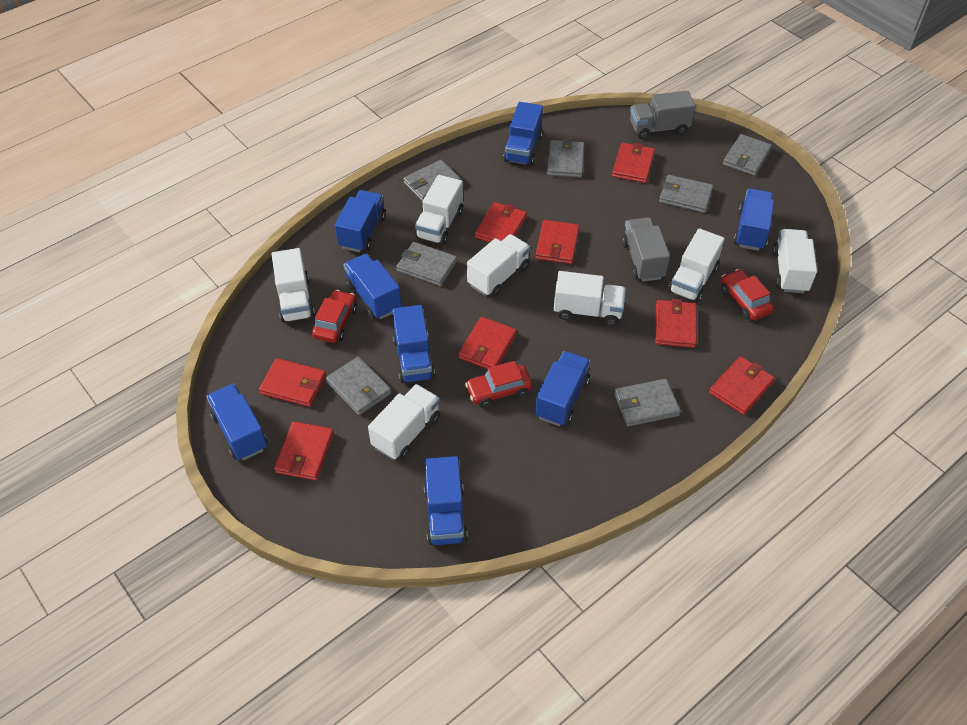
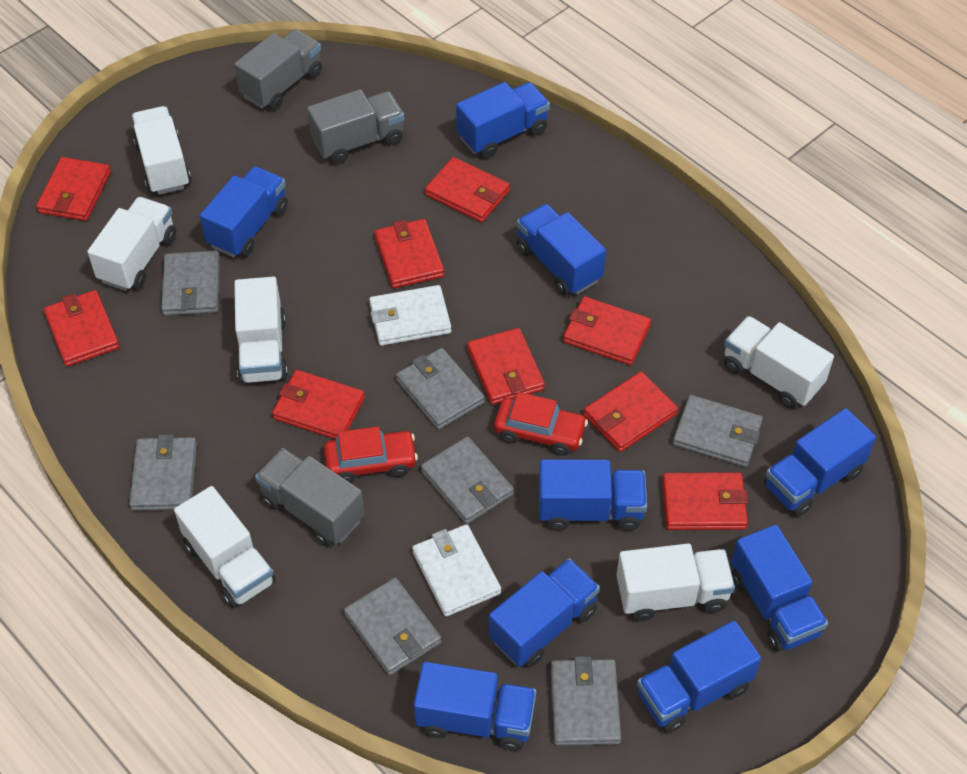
blue truck: [207,384,268,460] [335,190,386,252] [344,254,401,319] [392,305,435,383] [424,456,468,545] [503,102,543,166] [535,351,591,426] [734,188,774,251] = 8 -> [200,166,288,257] [414,662,536,751] [456,82,550,158] [489,558,600,667] [517,204,606,296] [539,459,647,531] [637,621,761,733] [731,525,828,652] [764,408,876,517] = 9
grey truck: [622,218,670,281] [630,91,696,139] = 2 -> [234,29,322,110] [255,448,365,547] [307,89,405,164] = 3
red car: [312,290,357,343] [465,361,532,408] [721,269,774,320] = 3 -> [324,427,418,483] [494,392,588,456] = 2
red wallet: [259,358,326,407] [274,421,334,481] [458,317,517,369] [475,202,527,243] [536,220,579,264] [612,143,655,183] [655,299,697,348] [709,356,775,415] = 8 -> [36,157,111,221] [44,290,120,367] [272,370,365,439] [374,219,444,288] [425,157,510,222] [467,328,545,405] [563,296,651,365] [584,372,678,452] [662,472,748,530] = 9
white truck: [272,248,315,323] [368,384,440,460] [415,175,463,245] [467,234,531,297] [554,271,626,326] [668,228,725,303] [772,229,817,293] = 7 -> [87,197,176,291] [132,106,191,195] [174,486,276,608] [234,277,288,384] [616,543,735,621] [724,316,834,409] = 6
white wallet: none = 0 -> [369,285,451,346] [412,524,501,617] = 2

